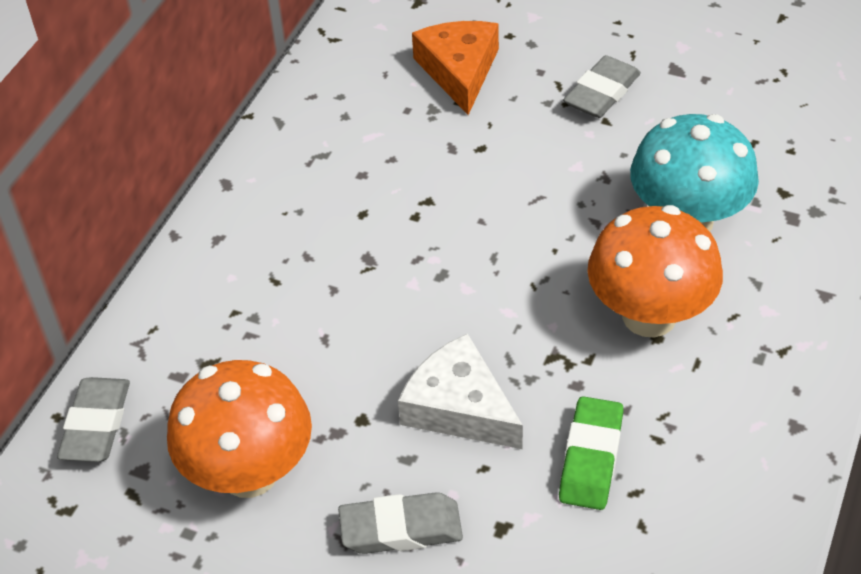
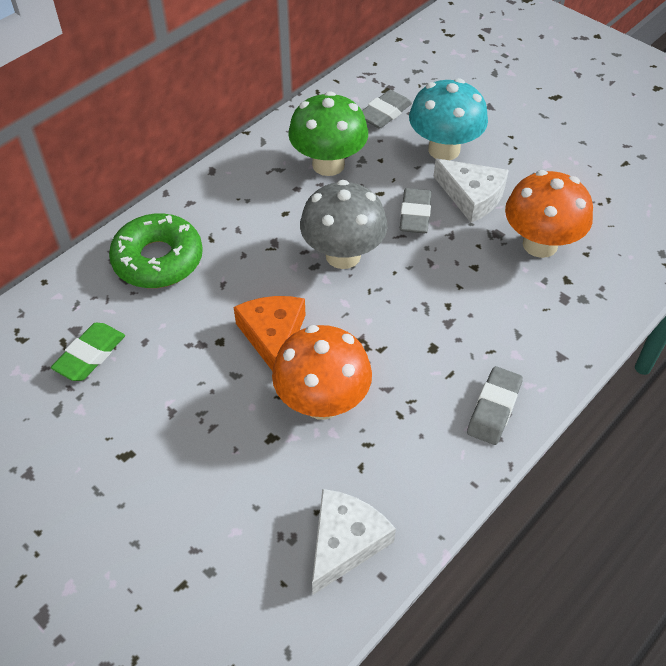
green donut: none = 0 -> [109,213,203,288] = 1
green mushroom: none = 0 -> [288,91,368,176] = 1
grey mushroom: none = 0 -> [300,180,387,269] = 1
white cheese: [398,333,523,449] = 1 -> [312,489,396,595] [433,159,509,223] = 2

